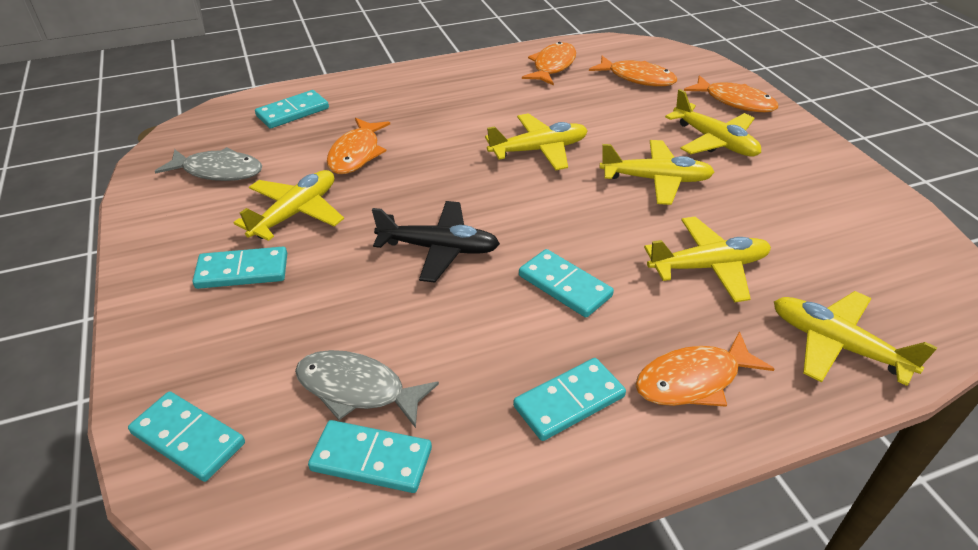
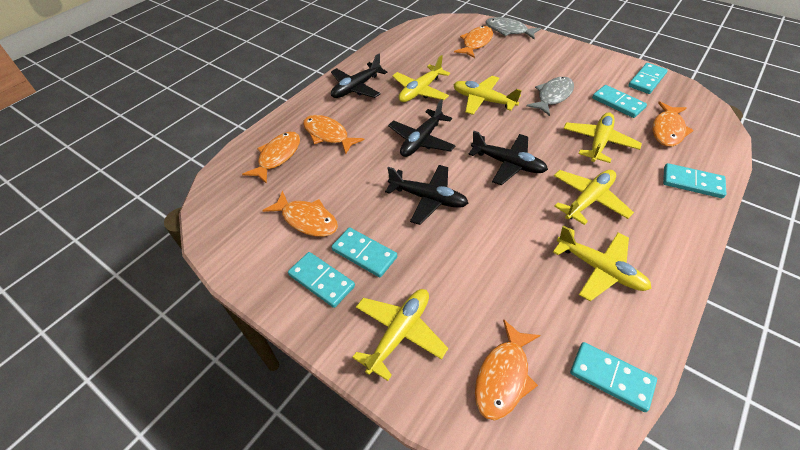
black plane: [372,201,500,282] = 1 -> [331,54,387,98] [385,165,468,225] [388,99,456,157] [468,131,548,185] = 4
orange fish: [327,118,390,174] [522,42,576,86] [589,56,677,86] [635,331,774,407] [684,75,779,112] = 5 -> [242,132,300,184] [262,191,338,237] [303,115,364,154] [454,26,493,58] [475,319,540,421] [653,102,694,147] = 6

